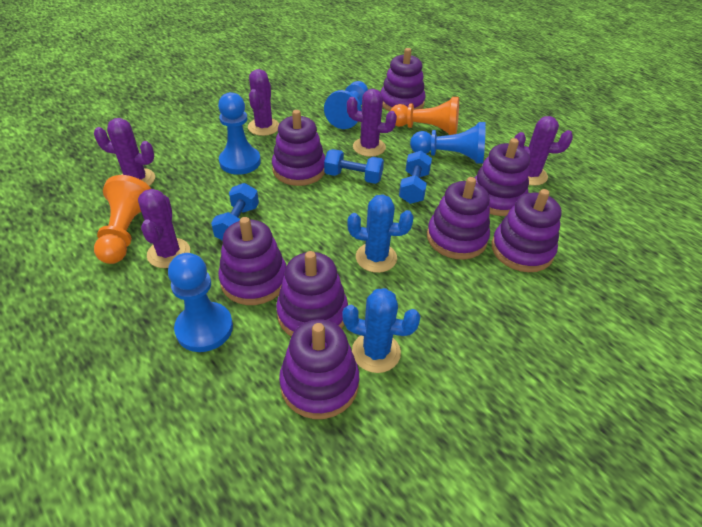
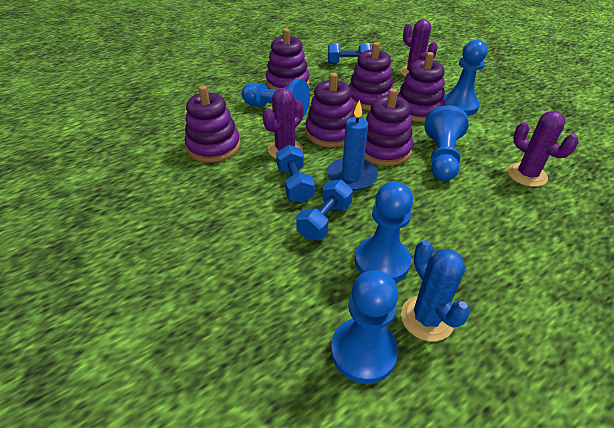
blue cactus: [342,288,421,373] [347,194,414,273] = 2 -> [401,240,471,342] = 1
blue candle: none = 0 -> [327,100,378,191] = 1
blue pawn: [168,253,233,352] [218,92,261,175] [324,81,368,129] [410,122,486,164] = 4 -> [242,79,310,117] [331,270,398,384] [355,181,413,282] [425,105,469,181] [444,39,487,116] = 5
orange pawn: [94,175,151,264] [390,97,459,135] = 2 -> none = 0
purple cactus: [94,118,155,186] [138,189,190,268] [248,69,279,136] [347,89,397,157] [515,116,573,186] = 5 -> [263,88,304,159] [400,19,438,77] [508,111,579,187] = 3
purple stacking toy: [218,217,286,305] [272,110,325,186] [276,251,348,337] [279,319,359,419] [380,48,426,111] [427,177,490,259] [475,138,530,216] [492,189,562,272] = 8 -> [185,85,240,163] [266,29,310,89] [305,73,355,147] [349,42,393,110] [364,88,413,166] [397,52,445,122] = 6

